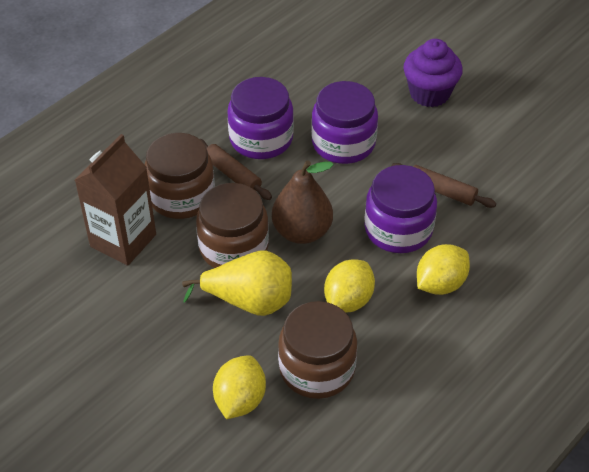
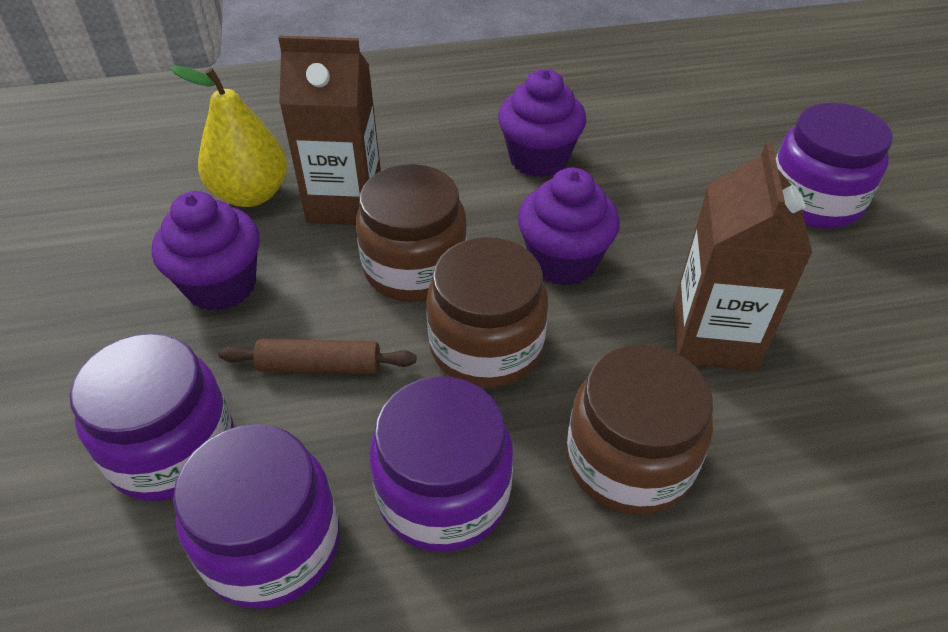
brown carton: [75,134,156,266] = 1 -> [278,35,381,225] [673,141,812,371] = 2
brown pear: [272,160,334,244] = 1 -> none = 0
brown rolling pin: [200,139,272,200] [392,163,496,208] = 2 -> [218,339,416,374] = 1
purple cupcake: [403,39,463,107] = 1 -> [152,191,260,311] [498,69,586,177] [518,168,620,286] = 3
purple jar: [227,77,294,159] [311,81,378,164] [364,165,437,253] = 3 -> [70,333,234,501] [173,424,339,609] [369,376,513,552] [776,103,893,229] = 4
yellow lemon: [213,355,266,419] [324,259,375,313] [417,244,470,295] = 3 -> none = 0

